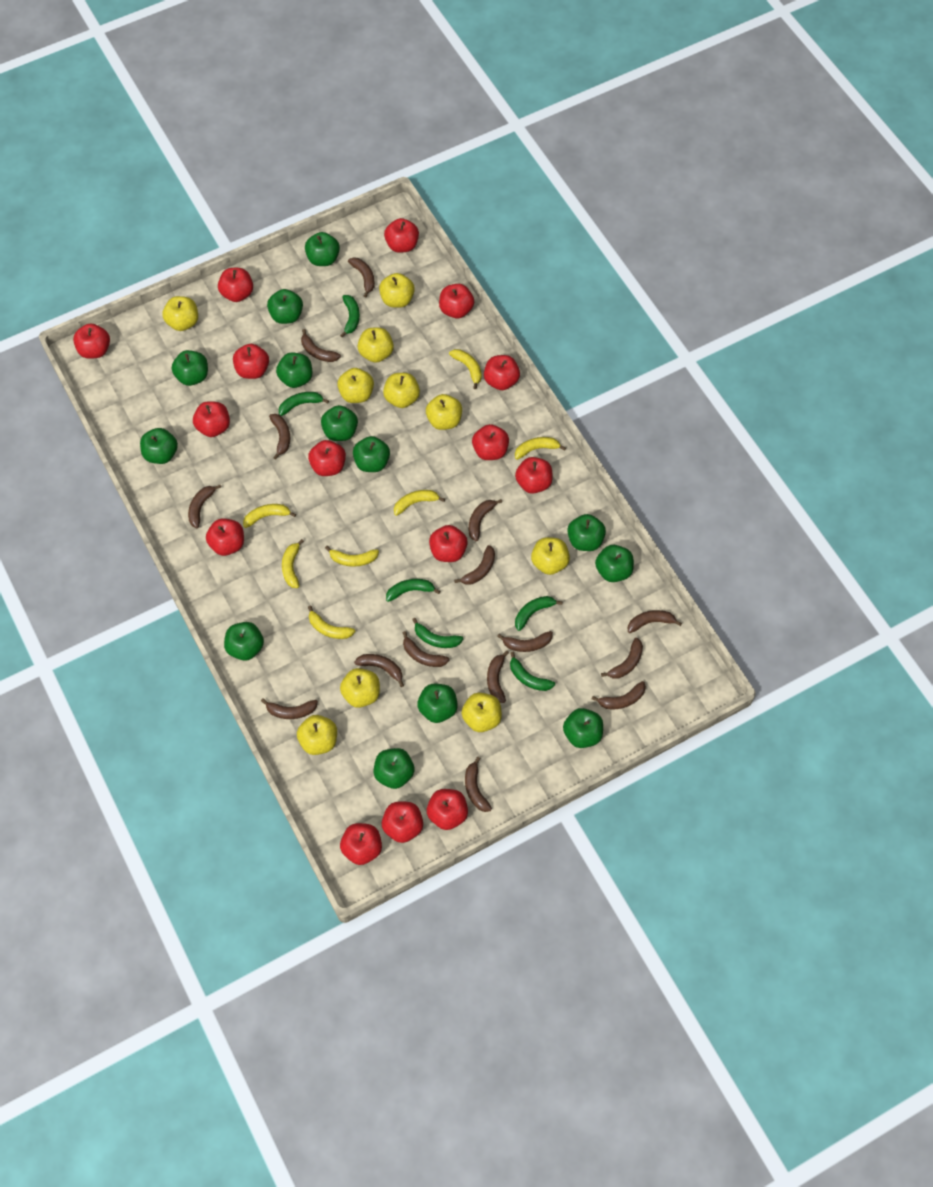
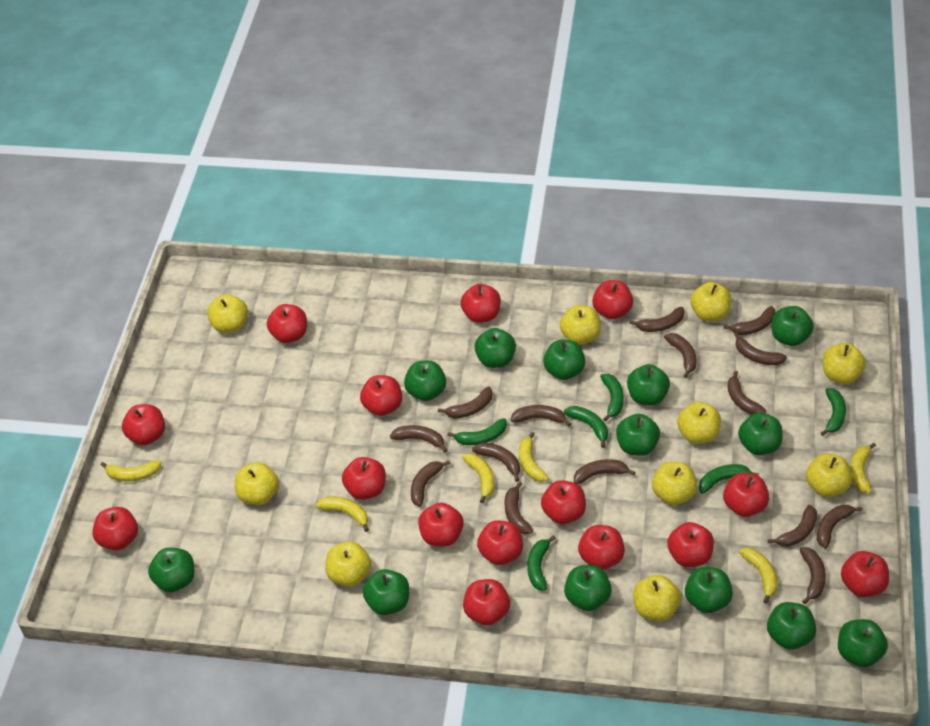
yellow banana: [243,504,296,528] [282,539,304,588] [308,605,355,639] [325,546,379,567] [394,490,445,516] [449,349,482,389] [515,437,566,460] = 7 -> [101,461,161,481] [316,497,369,532] [462,453,494,503] [519,432,549,482] [739,548,777,604] [850,443,876,494] = 6

